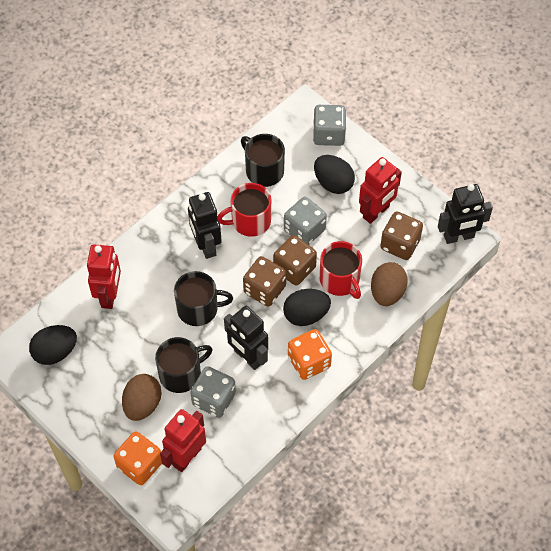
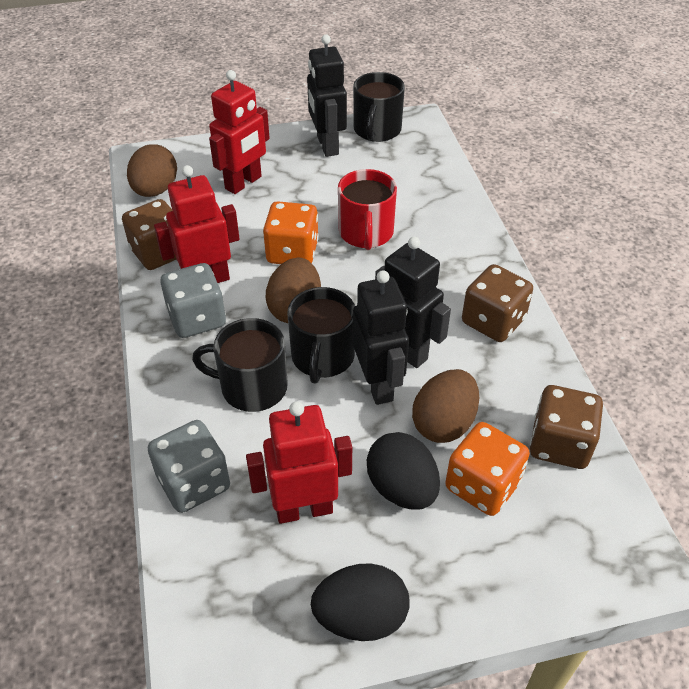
black egg: [29,325,77,365] [283,289,331,326] [314,155,355,194] = 3 -> [311,563,410,641] [367,432,440,510] = 2
brown egg: [122,374,161,421] [371,262,408,306] = 2 -> [127,144,177,197] [266,258,321,323] [412,369,479,443] = 3
grey dice: [190,366,236,418] [284,197,327,245] [313,105,346,146] = 3 -> [148,420,230,513] [160,263,226,338] = 2
red mug: [217,183,271,237] [320,241,362,299] = 2 -> [338,169,397,250] = 1

